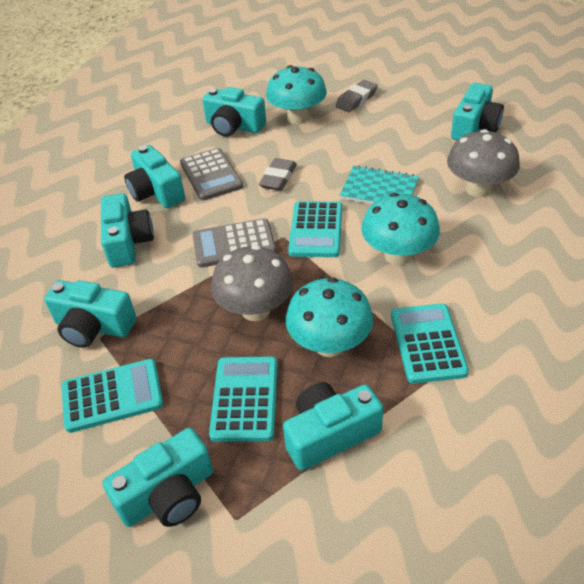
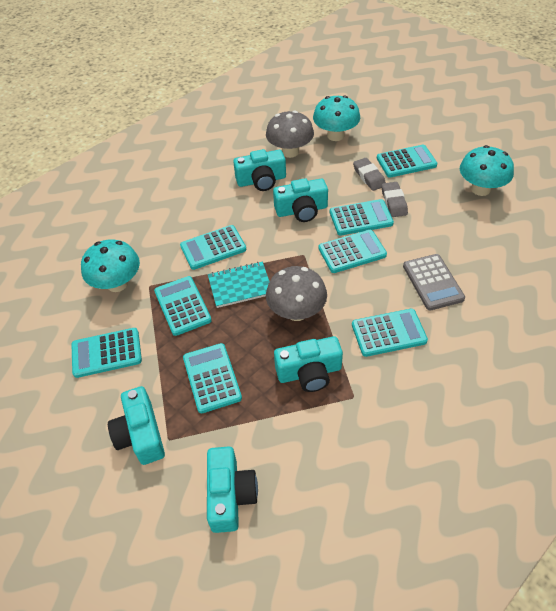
grey calculator: [180,148,243,201] [192,218,276,268] = 2 -> [403,254,465,311] = 1
turquoise calculator: [61,359,163,433] [209,356,278,442] [288,201,342,257] [391,303,469,384] = 4 -> [71,328,142,378] [154,276,212,336] [180,225,246,270] [183,343,242,413] [318,230,387,273] [330,199,394,236] [352,309,428,357] [377,145,437,178] = 8
turquoise camera: [45,280,136,348] [101,193,154,267] [103,428,213,527] [124,145,185,208] [202,87,266,137] [283,382,383,471] [451,83,504,140] = 7 -> [108,386,165,465] [207,446,258,533] [233,149,286,191] [273,178,328,222] [274,336,343,392] = 5

